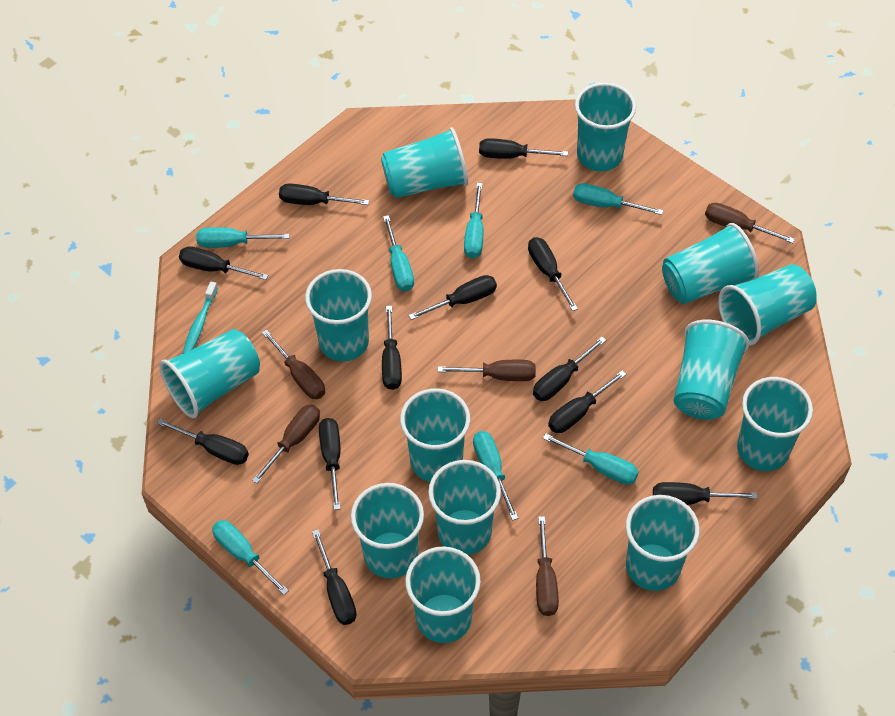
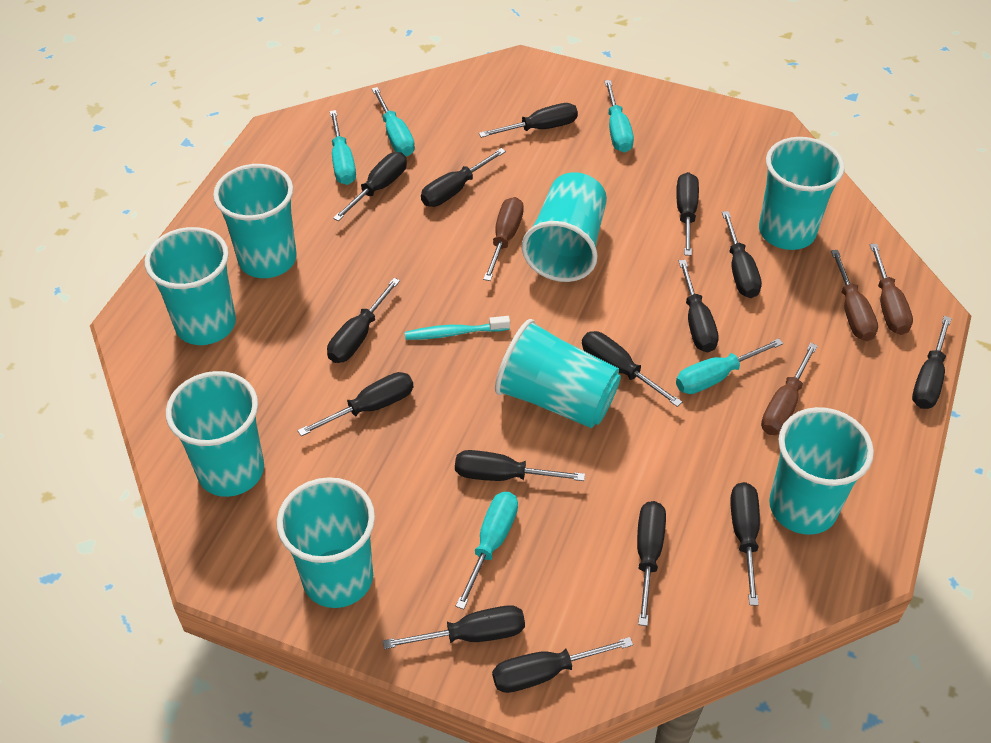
black screwdriver: [157,419,249,465] [179,246,268,280] [279,183,369,205] [312,530,356,625] [319,418,341,510] [382,306,402,390] [408,275,497,320] [479,138,568,159] [528,237,578,311] [533,337,606,401] [548,370,627,433] [653,482,757,505] = 12 -> [298,372,414,436] [327,278,400,363] [333,152,407,221] [383,605,525,649] [421,148,506,207] [455,450,585,481] [479,103,578,138] [492,637,633,693] [582,331,682,407] [637,501,666,626] [676,172,699,256] [679,260,719,352] [722,211,762,298] [730,482,760,606] [912,316,952,409] = 15
brown screwdriver: [252,405,320,484] [262,329,325,399] [438,360,536,381] [536,516,559,616] [705,203,795,243] = 5 -> [483,197,524,281] [761,343,818,435] [831,250,878,341] [870,244,913,335] = 4
turquoise cup: [159,329,260,418] [305,269,372,362] [351,483,424,578] [381,127,468,198] [400,388,470,482] [405,546,481,643] [428,460,501,555] [575,82,636,171] [626,495,700,591] [662,223,759,304] [673,320,749,420] [718,264,817,346] [737,377,813,471] = 13 -> [145,227,236,345] [166,371,264,497] [213,164,297,278] [277,477,375,608] [495,319,621,428] [522,172,607,282] [759,137,845,250] [769,407,874,535] = 8
turquoise screwdriver: [196,227,289,248] [212,520,289,595] [383,215,414,291] [464,183,483,259] [473,431,519,521] [543,433,639,485] [573,183,663,215] = 7 -> [330,110,356,185] [372,87,415,156] [456,492,518,610] [604,80,634,153] [676,338,783,394] = 5

